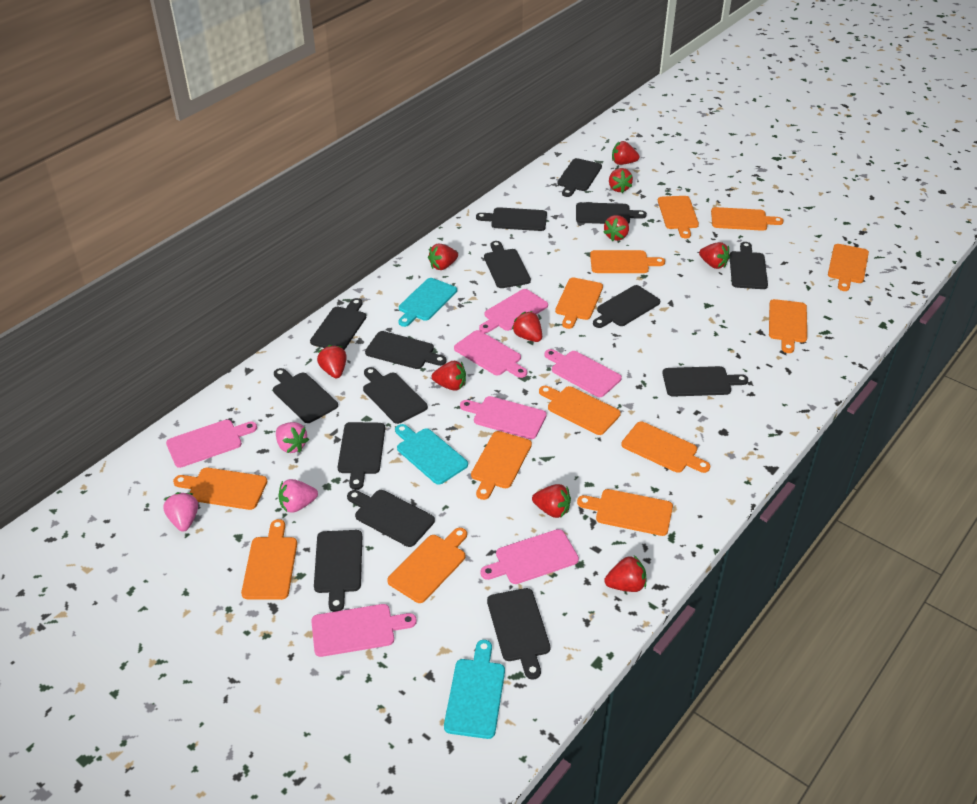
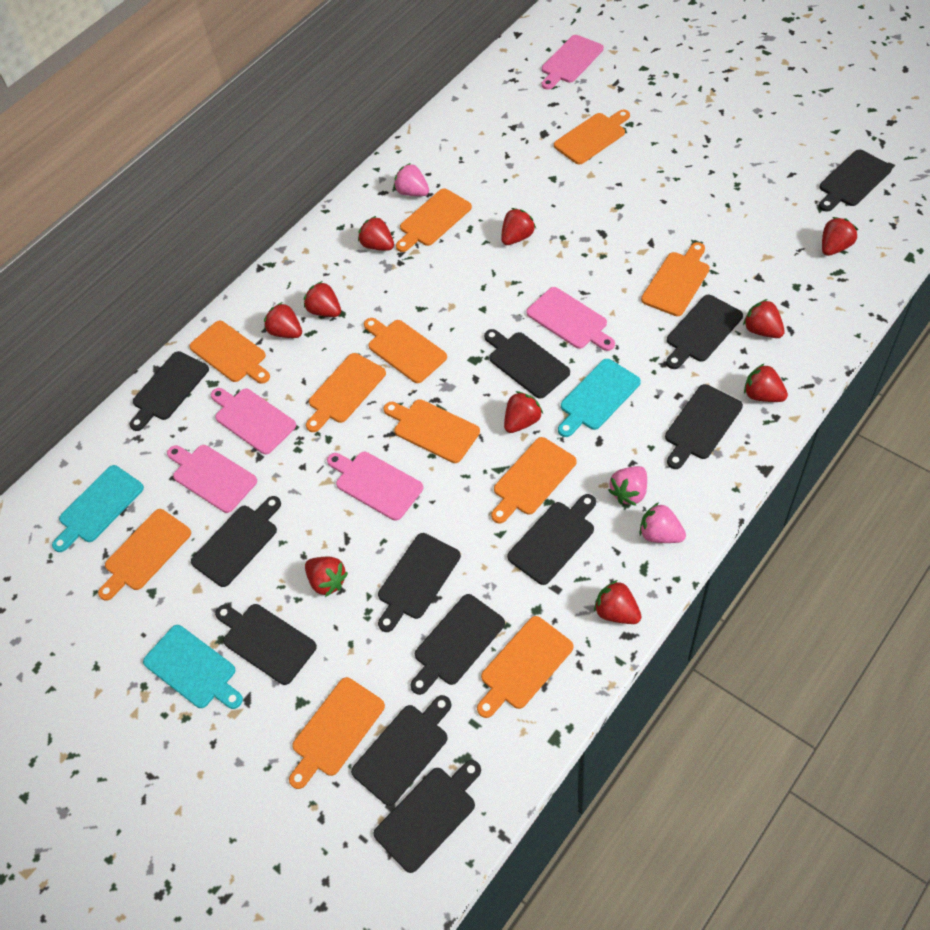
black cutting board: [273,368,338,423] [310,298,366,350] [314,530,362,612] [338,422,385,490] [347,490,435,547] [363,367,428,424] [365,331,447,369] [476,207,547,231] [484,241,531,288] [487,588,550,679] [558,158,602,197] [576,202,647,224] [593,285,660,328] [662,366,748,397] [730,242,768,289] = 15 -> [129,351,209,431] [191,496,281,587] [215,604,317,685] [351,695,451,806] [373,760,481,873] [378,533,461,632] [410,594,505,695] [484,329,570,399] [507,494,596,585] [665,384,743,469] [666,295,743,369] [819,150,892,212] = 12
orange cutting board: [173,468,267,510] [241,519,297,600] [387,528,467,603] [471,431,532,500] [539,386,621,435] [555,277,603,329] [577,489,673,536] [590,250,665,273] [621,422,710,473] [658,196,699,238] [711,207,784,231] [769,299,807,353] [828,244,869,291] = 13 -> [98,509,191,601] [189,321,270,384] [289,677,385,789] [306,353,386,432] [364,318,447,383] [384,399,480,463] [396,189,472,252] [477,616,573,718] [491,437,576,523] [554,109,630,164] [641,242,710,316] = 11
pink cutting board: [166,420,257,468] [311,604,417,657] [454,330,527,378] [460,396,547,439] [479,289,548,333] [480,529,579,584] [544,349,622,397] = 7 -> [167,445,257,513] [211,388,296,455] [327,452,423,521] [527,287,615,351] [542,35,604,90] = 5

